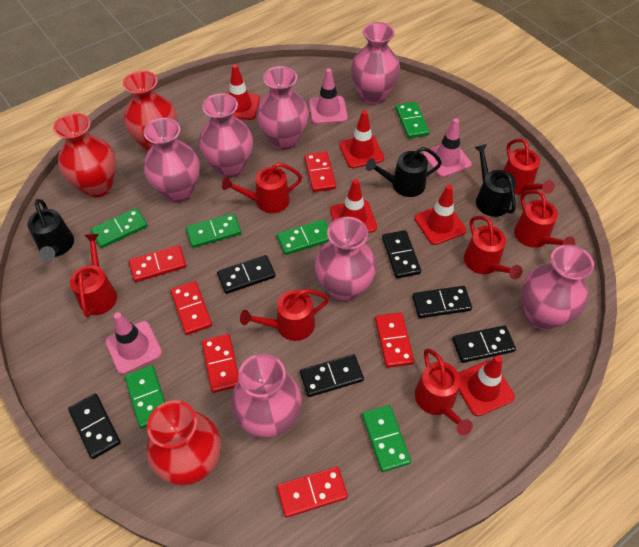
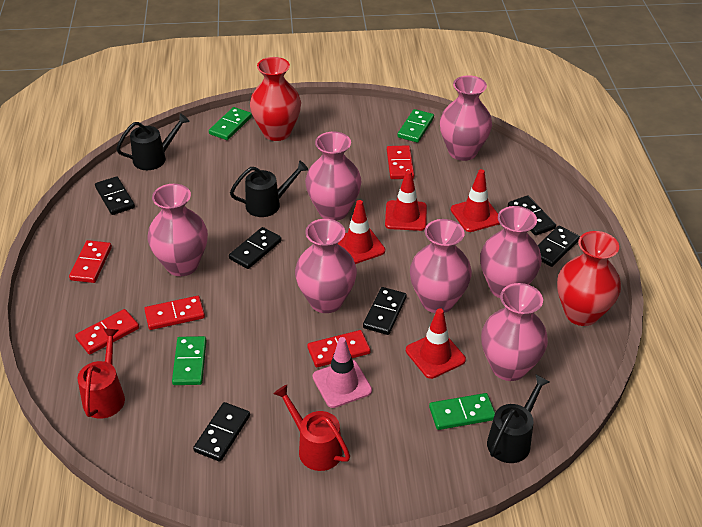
green domino: [91,208,148,248] [125,365,165,429] [186,213,241,248] [277,219,330,255] [362,405,411,472] [396,102,430,138] = 6 -> [172,336,207,385] [209,107,252,140] [398,109,434,143] [429,393,495,430] = 4
pink traffic cone: [105,313,162,374] [309,69,348,124] [423,118,472,177] = 3 -> [313,337,372,408] = 1
red domino: [129,245,186,282] [170,281,212,335] [202,334,239,393] [277,467,348,518] [304,151,336,192] [375,312,414,368] = 6 -> [69,240,112,283] [75,309,139,355] [144,296,205,330] [307,330,371,367] [387,145,414,179] = 5
red traffic cone: [226,64,260,120] [330,179,377,233] [339,110,384,168] [414,185,466,245] [458,355,515,416] = 5 -> [338,200,385,264] [385,170,427,231] [406,308,466,379] [451,169,500,232] = 4
red vase: [53,113,116,198] [123,70,177,152] [147,400,221,486] = 3 -> [250,57,301,141] [557,231,621,326] = 2
red watering can: [70,234,117,317] [222,163,302,213] [240,289,329,341] [415,348,473,435] [464,216,522,279] [503,138,555,194] [514,190,575,248] = 7 -> [78,328,125,419] [273,385,350,471] = 2

